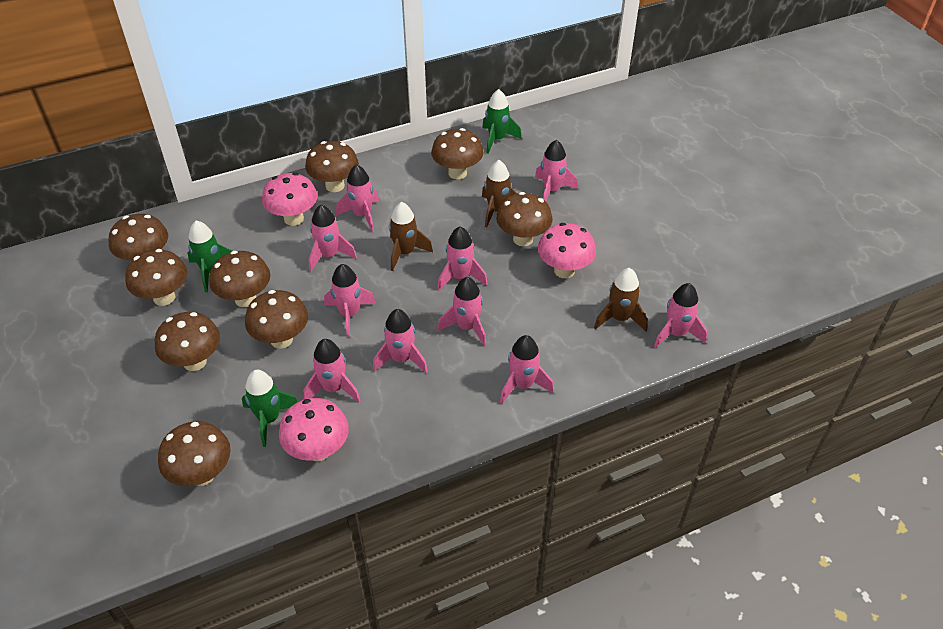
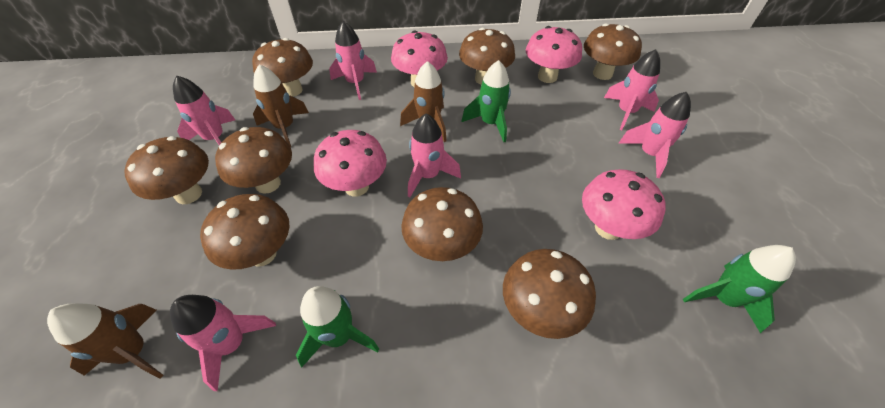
brown mushroom: [108,214,168,260] [125,249,187,306] [155,312,220,371] [158,421,231,486] [209,251,270,307] [245,290,308,349] [305,141,359,192] [431,128,484,179] [496,192,553,246] = 9 -> [124,136,209,204] [200,194,289,270] [215,127,292,194] [252,38,313,97] [401,187,483,261] [459,28,515,85] [503,249,596,339] [584,23,642,80] = 8
pink mushroom: [262,173,317,226] [279,398,349,461] [538,223,596,278] = 3 -> [314,130,387,196] [391,30,448,87] [526,26,582,83] [582,169,666,240] = 4
pink rocket: [304,339,361,402] [308,205,357,272] [324,264,376,337] [336,164,379,232] [373,309,428,373] [437,226,488,291] [438,277,486,347] [500,335,554,404] [535,140,578,201] [654,283,707,349] = 10 -> [170,295,276,391] [173,75,235,145] [329,21,377,100] [408,114,461,197] [604,49,660,130] [619,92,691,178] = 6

